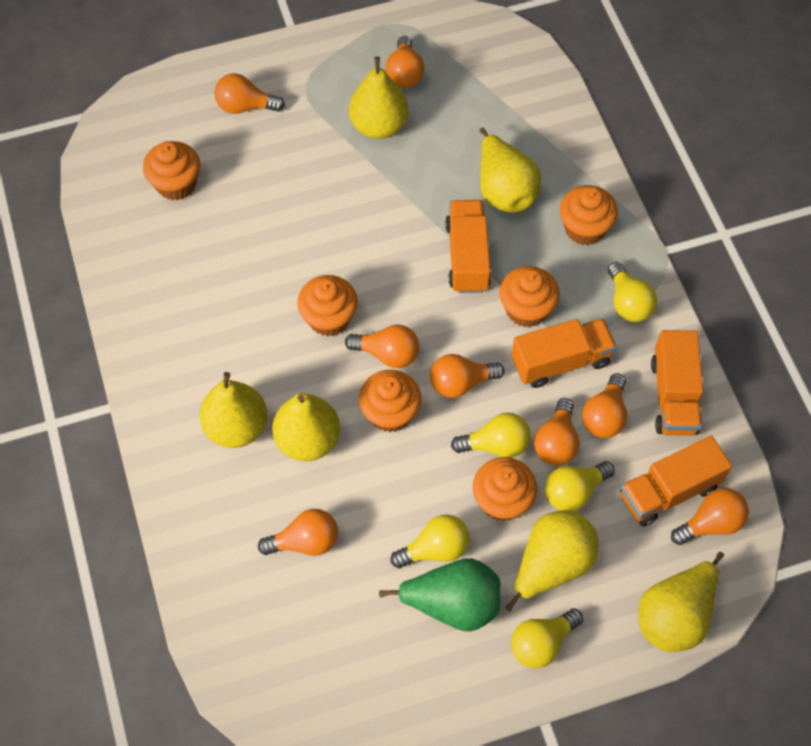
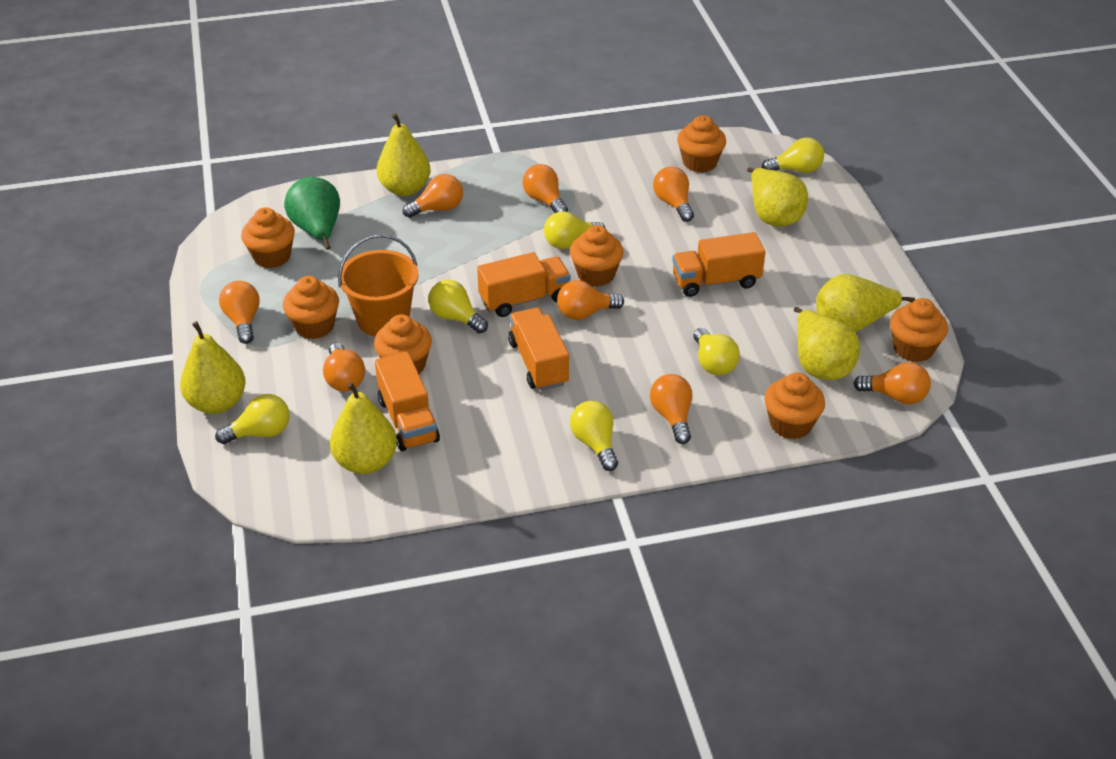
orange bucket: none = 0 -> [338,234,419,336] = 1
orange cupcake: [143,141,200,201] [297,275,358,337] [359,370,421,432] [473,457,537,521] [499,266,560,327] [560,185,618,245] = 6 -> [241,207,295,268] [283,276,339,339] [374,314,432,374] [570,225,624,287] [677,115,726,173] [764,373,825,439] [890,298,948,362] = 7
yellow light bulb: [391,514,470,568] [451,413,531,458] [511,608,583,669] [545,461,615,511] [608,262,657,322] = 5 -> [215,394,290,444] [428,280,488,333] [544,211,605,249] [570,401,618,471] [693,328,740,376] [762,137,824,173] = 6

